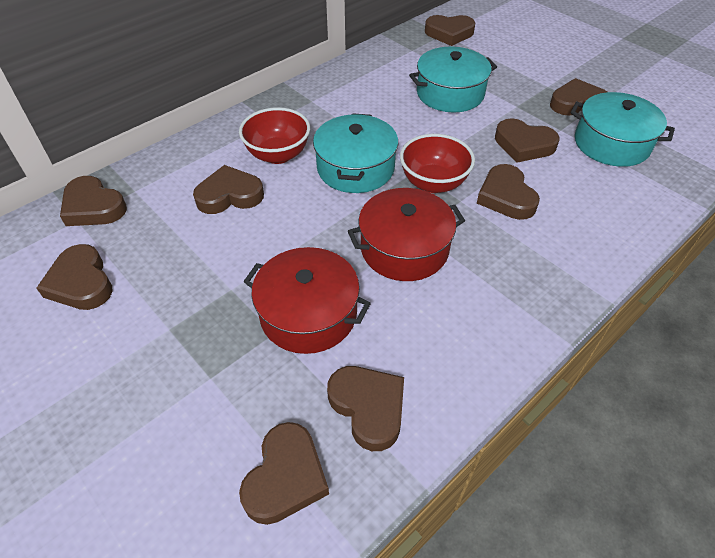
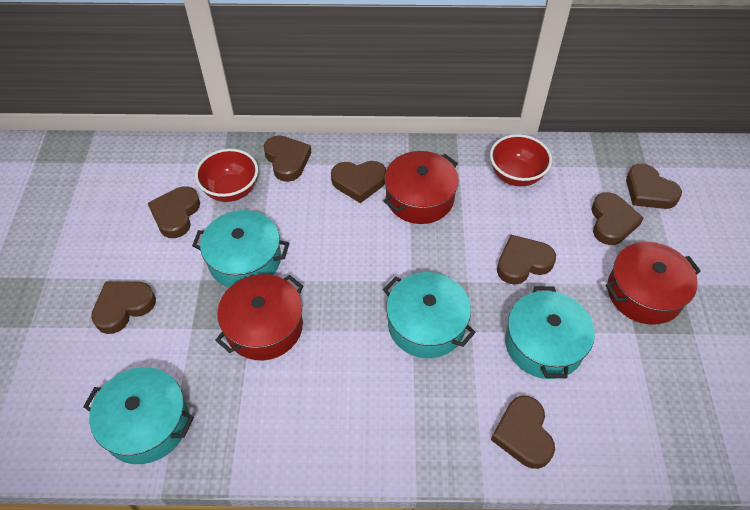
brown heart: [36,244,113,310] [60,176,127,226] [193,165,264,214] [239,422,329,525] [327,366,404,451] [425,15,476,46] [477,164,540,220] [495,118,559,163] [550,78,607,116] = 9 -> [91,282,156,334] [148,186,200,238] [264,135,311,182] [331,161,386,203] [491,396,555,469] [497,235,556,285] [591,192,644,245] [626,164,682,209] = 8
red pot: [244,247,371,354] [348,188,465,281] = 2 -> [215,274,304,360] [384,151,459,224] [606,242,701,325] = 3
turquoise pot: [313,113,398,193] [409,47,497,112] [571,92,675,167] = 3 -> [83,367,194,464] [192,210,289,288] [383,272,476,358] [505,286,595,379] = 4

